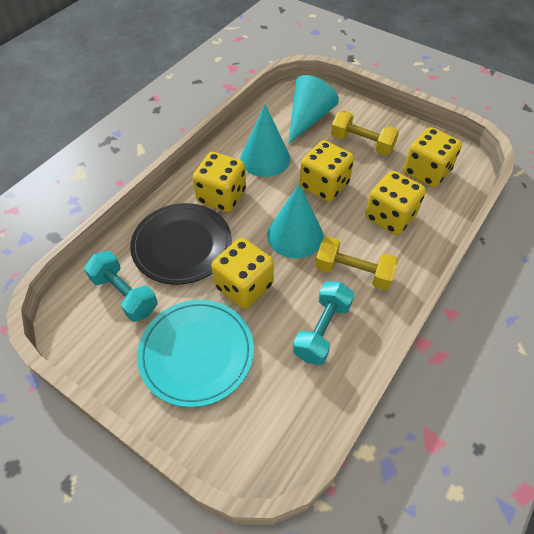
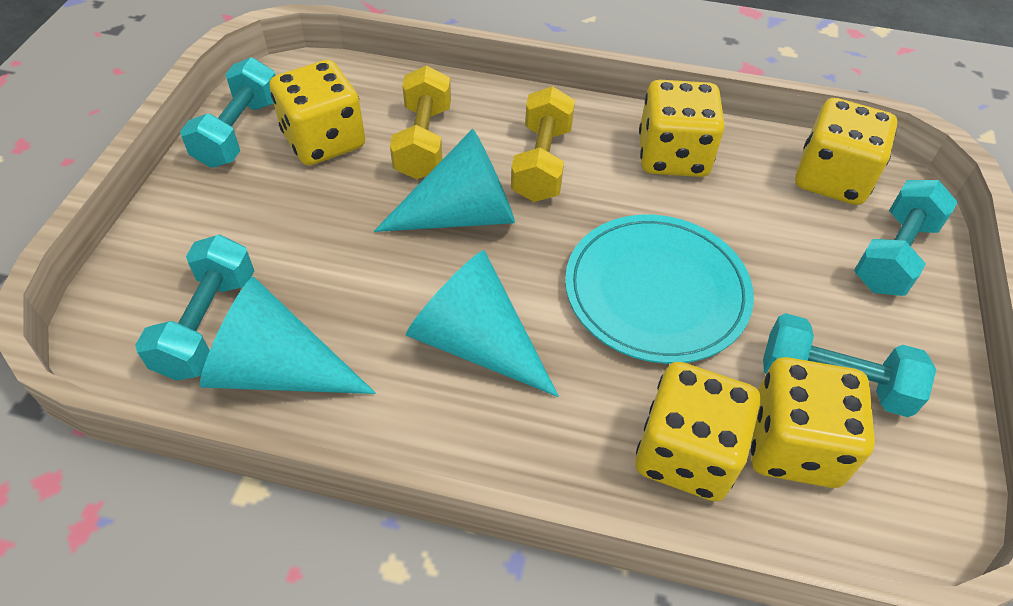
black plate: [130,203,232,285] = 1 -> none = 0
turquoise dumbbell: [84,251,158,322] [293,281,354,365] = 2 -> [135,234,254,381] [180,57,275,168] [763,313,936,417] [854,180,958,296] = 4

